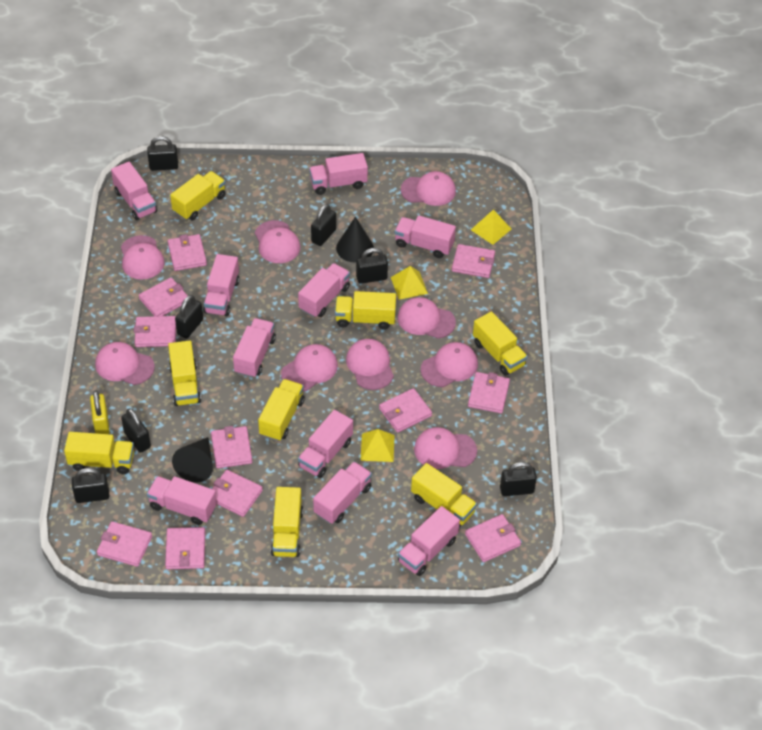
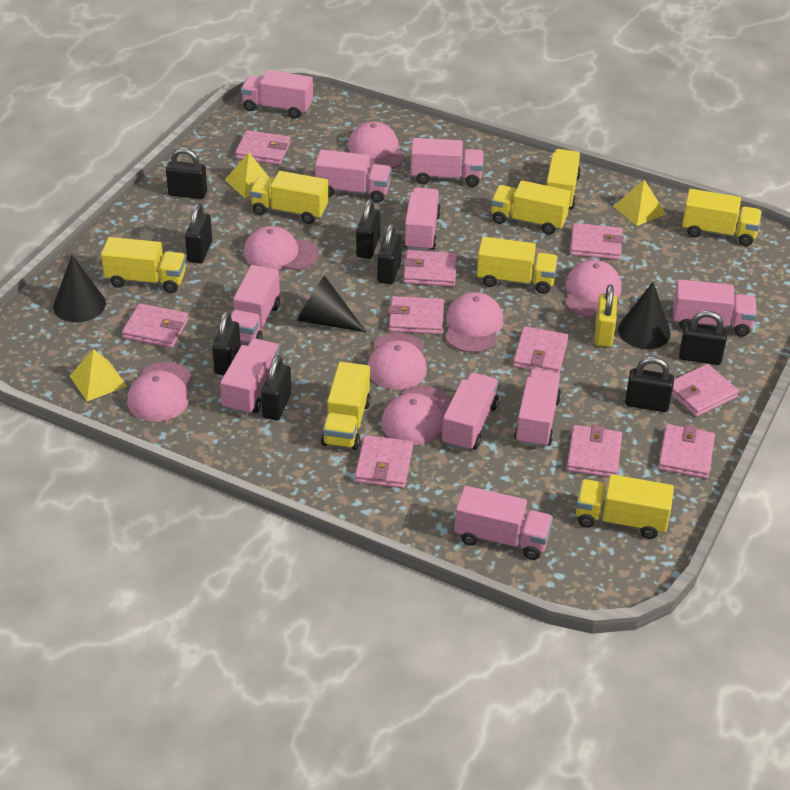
black cone: [172,437,213,482] [336,217,374,262] = 2 -> [53,255,106,322] [297,276,366,332] [618,282,671,349] = 3
black padlock: [72,468,109,503] [121,408,151,453] [147,136,178,171] [175,295,203,339] [311,204,336,246] [356,248,388,284] [500,462,537,496] = 7 -> [166,148,207,199] [185,203,212,263] [212,311,241,375] [261,355,292,421] [356,199,380,259] [377,223,402,284] [625,357,674,412] [679,311,727,365] = 8
pink cap: [95,342,155,385] [121,235,165,280] [255,220,300,263] [281,344,338,391] [346,339,394,390] [398,297,456,339] [401,171,456,206] [414,427,477,469] [420,342,478,387] = 9 -> [127,362,192,422] [243,226,319,271] [348,121,405,169] [368,332,427,390] [381,386,451,445] [445,292,503,353] [565,260,622,318] = 7
pink wallet: [97,521,152,567] [134,316,176,347] [139,277,188,316] [165,527,205,569] [168,234,207,271] [211,426,252,468] [212,470,263,517] [379,388,432,433] [452,244,495,278] [465,514,521,562] [468,372,510,413] = 11 -> [122,303,189,348] [235,130,291,165] [355,435,413,488] [388,296,444,334] [403,250,457,287] [513,326,568,374] [567,425,622,477] [570,223,624,260] [658,424,715,479] [672,364,739,417] = 10

